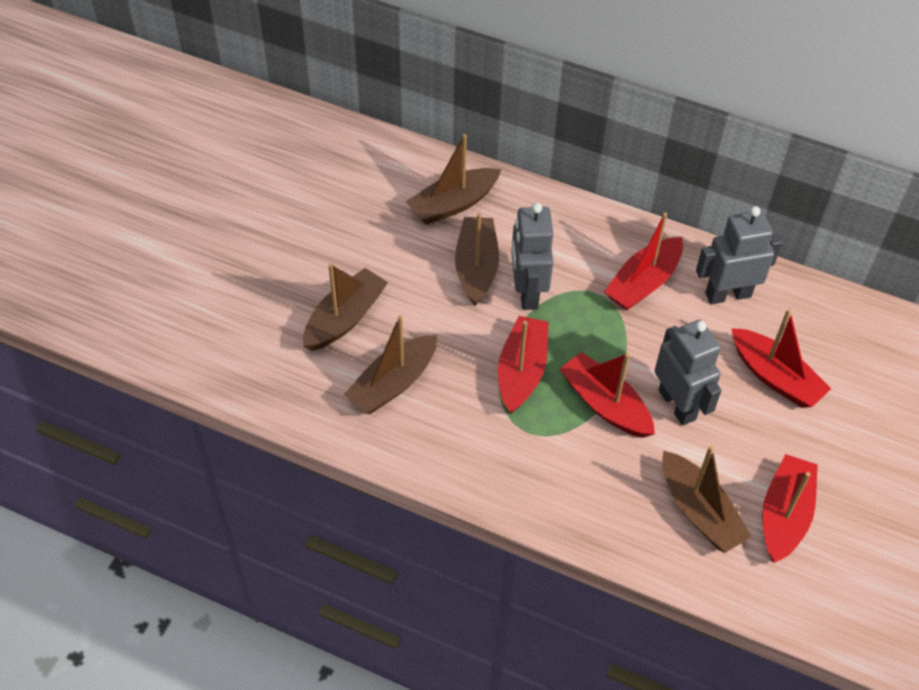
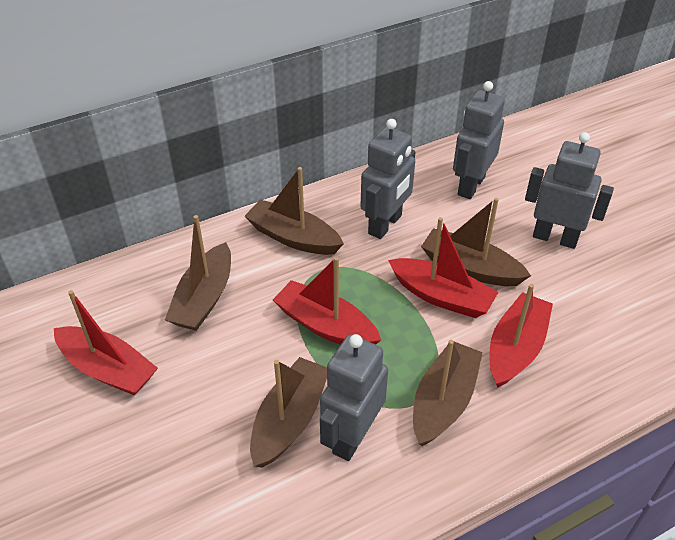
grey robot: [511,203,553,310] [655,320,721,426] [696,206,782,304] = 3 -> [320,334,388,461] [360,119,415,239] [453,81,505,199] [525,132,614,249] = 4
red boat: [498,316,549,413] [559,352,655,438] [604,213,683,310] [731,309,831,408] [762,454,818,563] = 5 -> [54,290,158,396] [273,257,381,345] [388,217,499,318] [490,284,553,388] = 4

